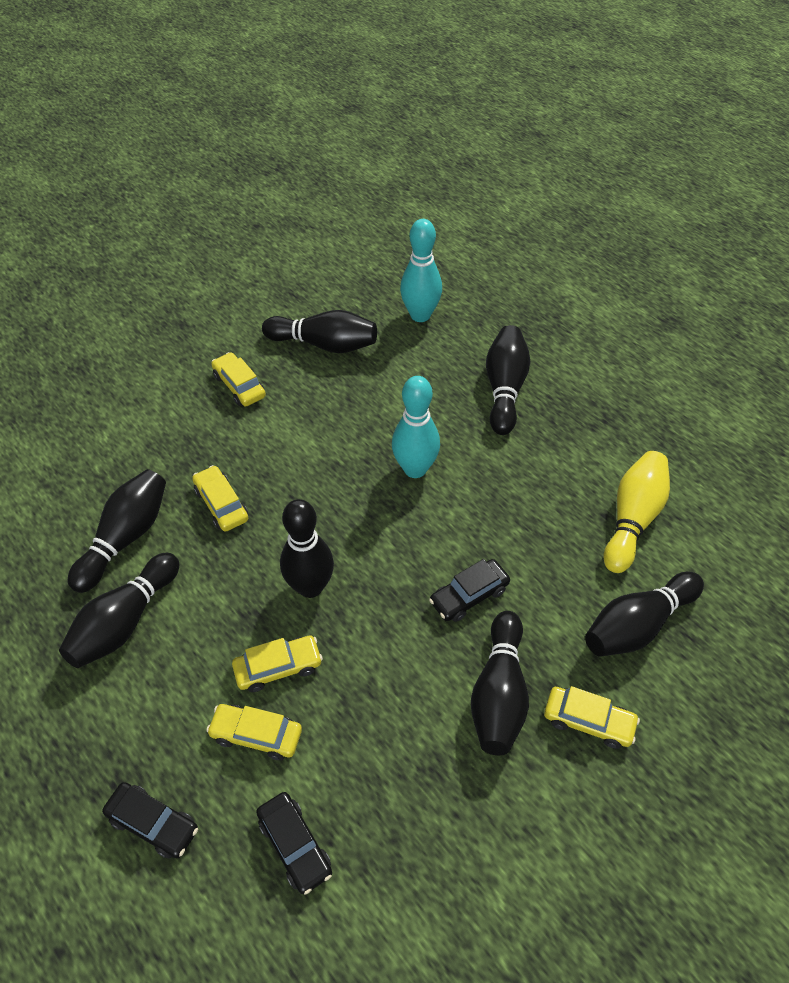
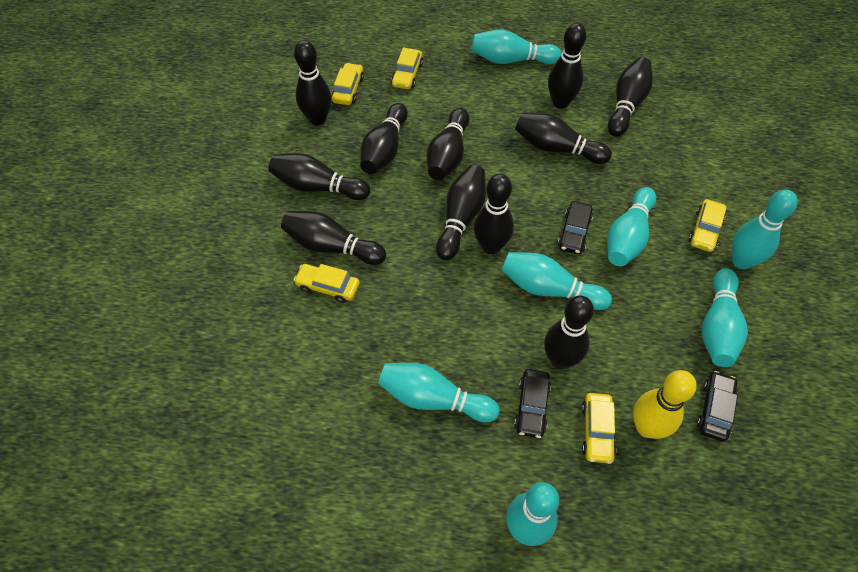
black bowling pin: [59,553,180,668] [68,469,166,593] [262,310,377,353] [280,499,334,598] [471,611,529,755] [486,325,531,435] [585,572,704,657] = 7 -> [269,153,370,200] [281,211,386,265] [294,40,332,125] [360,103,408,174] [427,108,469,180] [436,165,486,261] [474,174,514,254] [515,113,612,164] [544,296,594,369] [548,23,586,109] [608,57,653,137] = 11
turquoise bowling pin: [392,376,440,478] [400,219,442,322] = 2 -> [378,363,500,422] [471,29,562,64] [502,252,612,310] [506,482,559,546] [607,187,656,266] [701,268,748,367] [732,190,798,269] = 7

